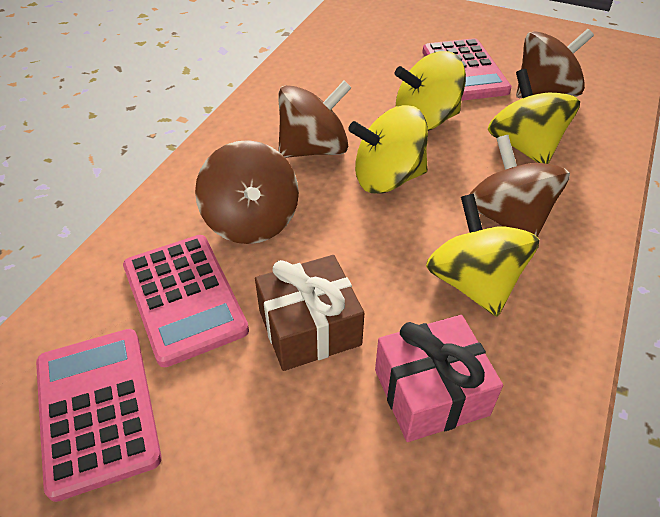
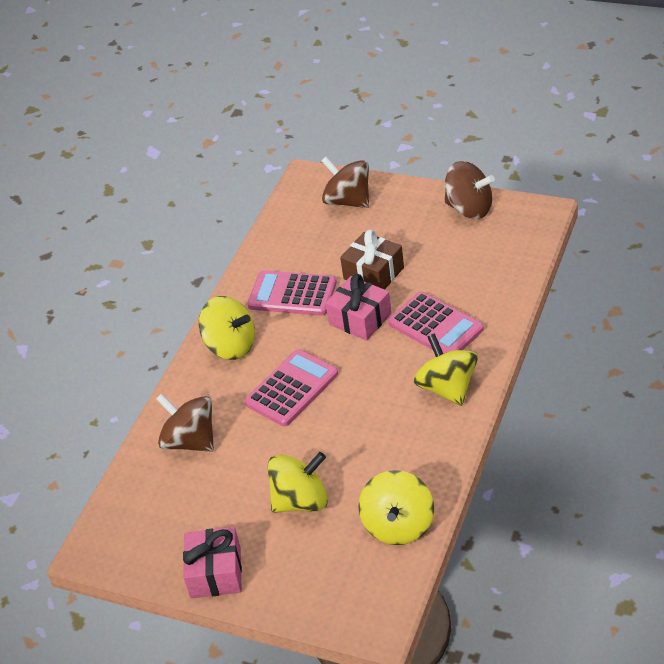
brown spinning top: [195,140,299,244] [278,81,351,158] [470,135,570,237] [516,29,594,98] = 4 -> [156,393,214,452] [321,157,369,208] [444,161,495,219] = 3
pink gift: [375,315,503,442] = 1 -> [183,527,242,598] [325,274,392,341] = 2

